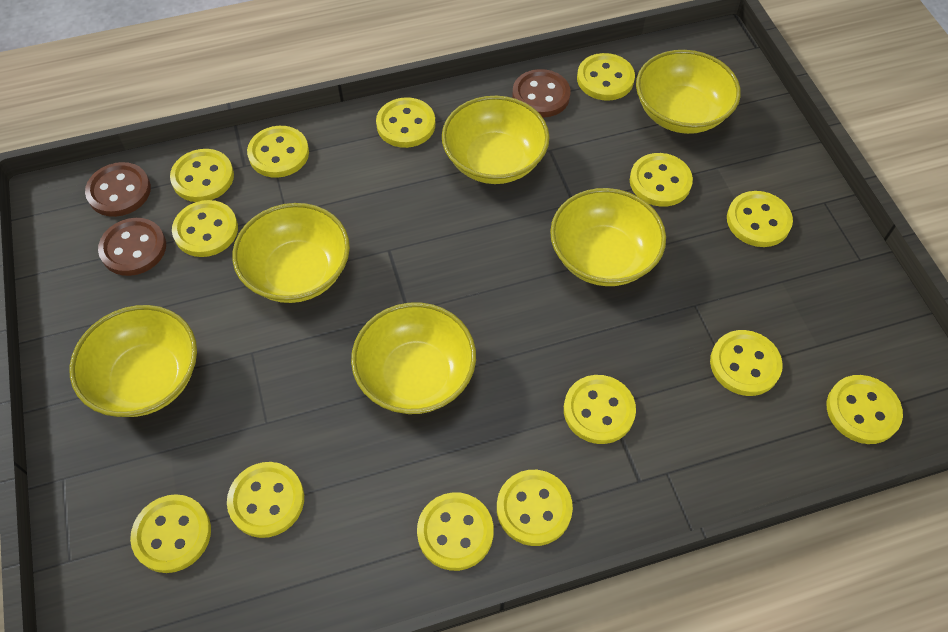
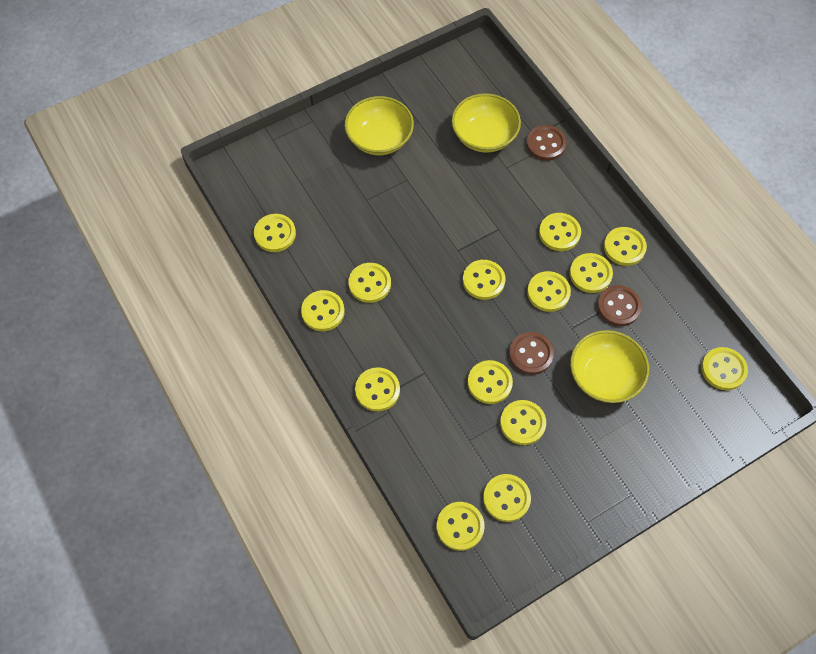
yellow bowl: [70,305,197,417] [233,203,350,303] [351,302,476,414] [442,96,550,184] [550,188,666,286] [636,50,741,134] = 6 -> [345,96,414,155] [452,93,521,153] [570,330,649,403] = 3

